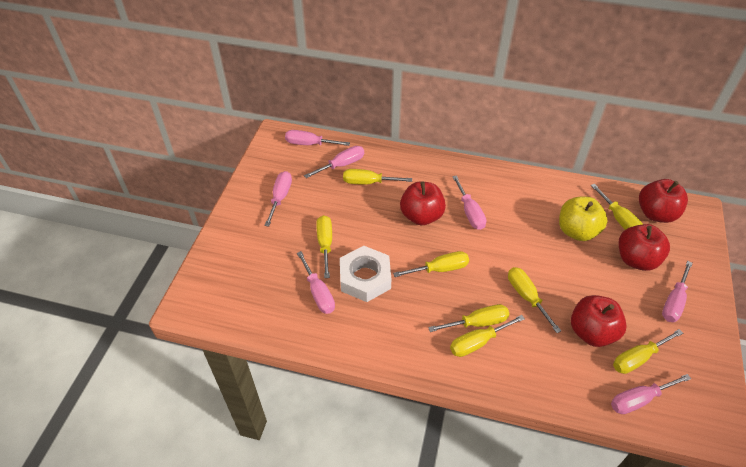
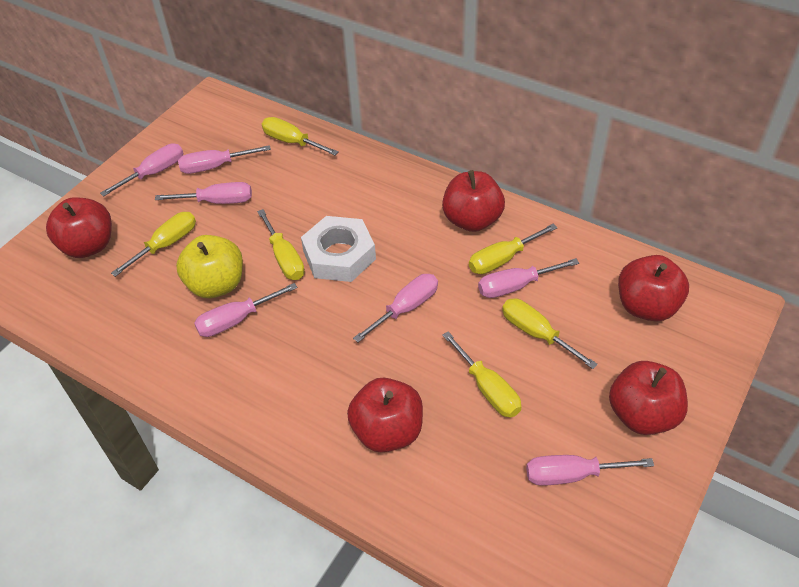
red apple: [400,182,446,225] [571,295,627,347] [619,224,670,271] [639,179,688,223] = 4 -> [46,197,112,258] [347,378,423,453] [442,170,505,232] [609,361,688,435] [618,255,689,322] = 5
yellow screwdriver: [316,215,332,278] [343,169,412,184] [393,251,469,277] [428,304,509,332] [450,315,525,357] [508,267,561,333] [591,184,643,230] [613,329,683,374] = 8 -> [111,212,196,277] [257,209,305,280] [262,117,339,155] [442,332,521,418] [469,224,558,274] [502,298,598,369] = 6

